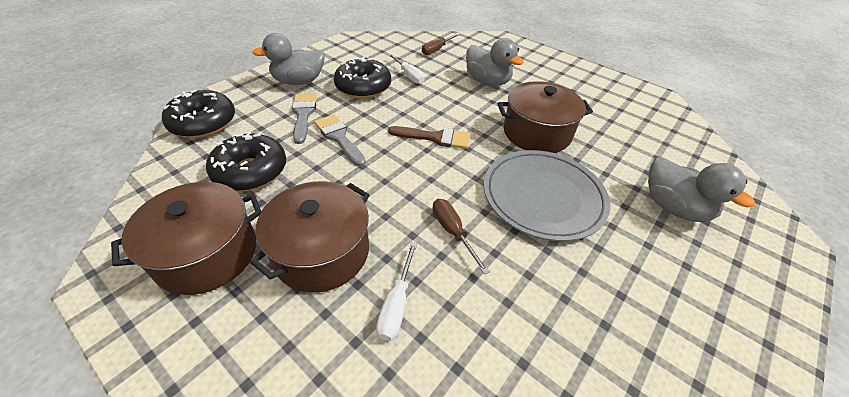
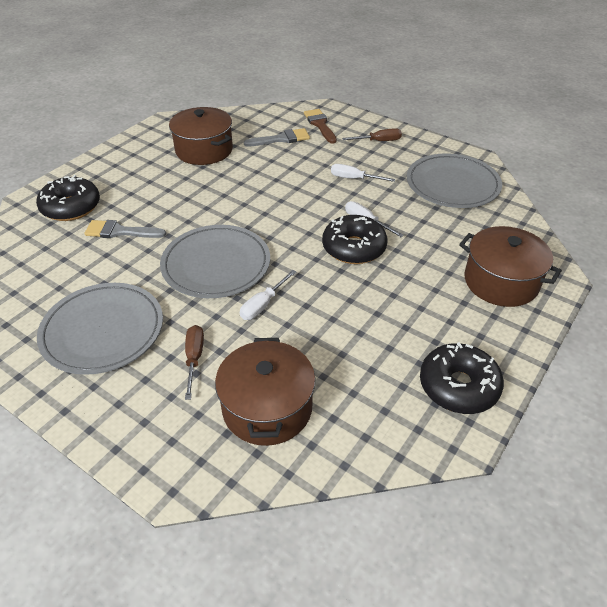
grey duck: [252,33,325,85] [466,38,524,86] [648,157,755,222] = 3 -> none = 0
grey plate: [484,150,611,241] = 1 -> [37,283,163,375] [160,225,270,298] [407,153,502,208] = 3
white screwdriver: [376,242,417,341] [388,53,425,84] = 2 -> [240,270,296,320] [331,164,395,182] [345,201,404,237] = 3

